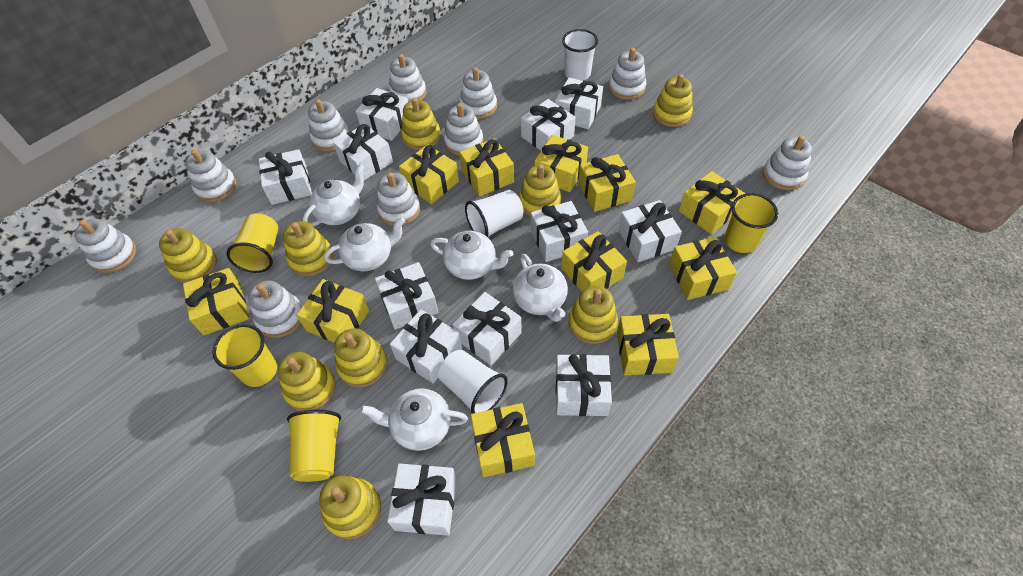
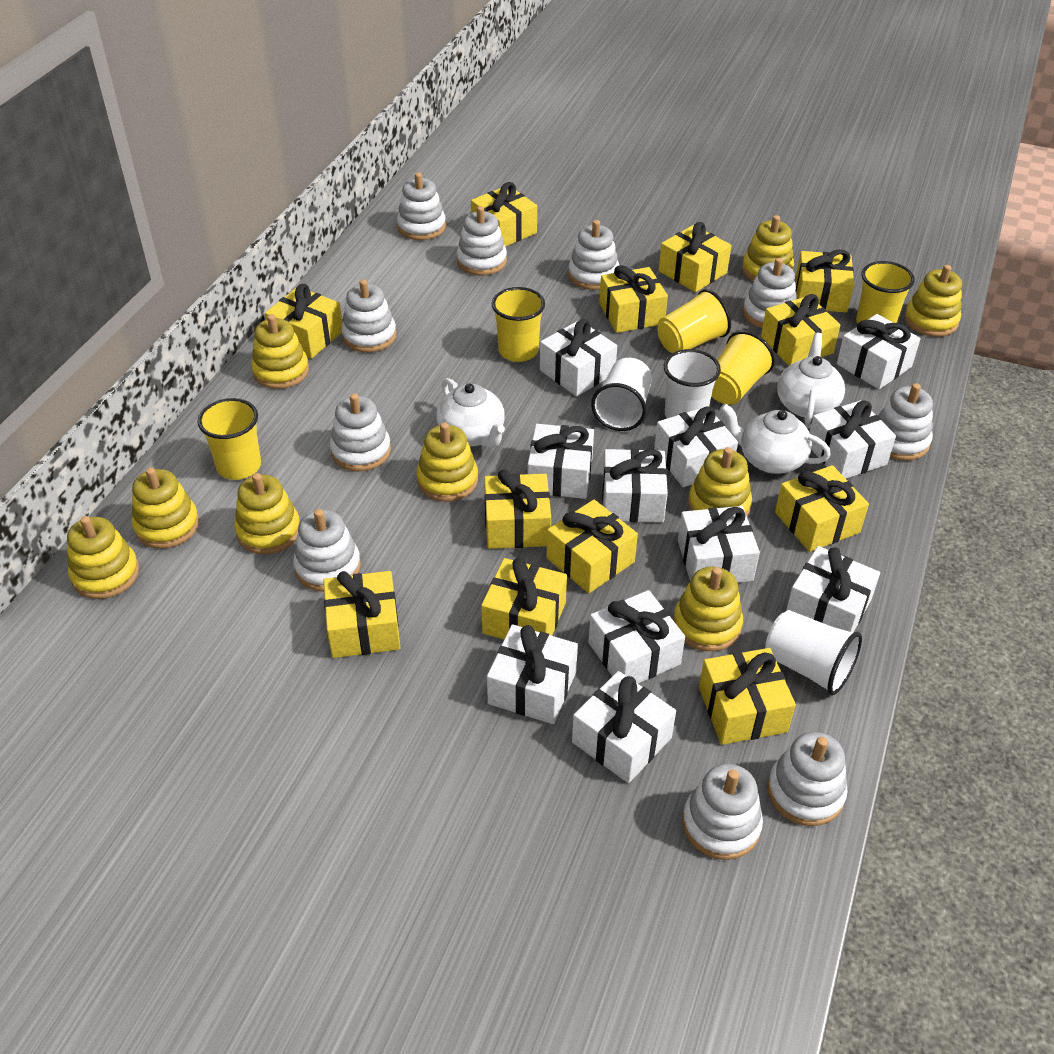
white gift: [259,149,312,205] [333,124,393,180] [356,88,408,141] [375,262,438,330] [387,463,457,536] [390,309,462,383] [453,292,522,366] [521,99,576,151] [531,201,588,262] [555,77,603,129] [555,354,612,416] [618,200,682,262] = 12 -> [487,624,578,724] [528,424,594,499] [540,319,617,396] [572,671,676,783] [589,590,685,683] [602,449,668,522] [654,406,738,487] [678,506,760,583] [786,546,880,633] [809,400,896,479] [837,314,921,389] = 11
white teapot: [303,164,364,226] [324,217,405,271] [360,388,468,451] [430,231,513,280] [513,254,568,322] = 5 -> [436,378,505,448] [720,403,831,474] [777,333,845,424] = 3
yellow cup: [212,324,277,387] [227,214,279,273] [287,410,341,482] [724,193,778,253] = 4 -> [197,398,261,480] [492,287,545,362] [657,289,731,353] [711,331,775,405] [856,261,915,324] = 5
yellow gift: [183,268,249,335] [296,279,369,343] [399,144,459,204] [460,138,514,197] [471,403,535,477] [535,135,588,192] [561,231,627,292] [578,154,636,212] [617,314,679,376] [669,237,737,300] [679,171,746,234] = 11 -> [265,284,342,359] [323,571,400,658] [471,182,537,247] [481,557,567,639] [484,470,551,549] [546,500,638,593] [599,265,668,333] [659,222,732,292] [699,648,796,745] [761,294,840,366] [775,465,869,552] [795,249,854,312] = 12

